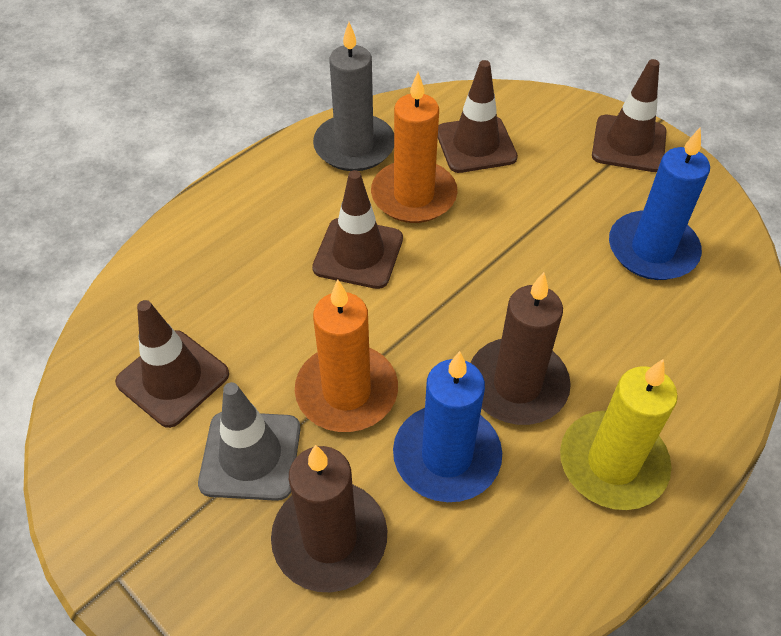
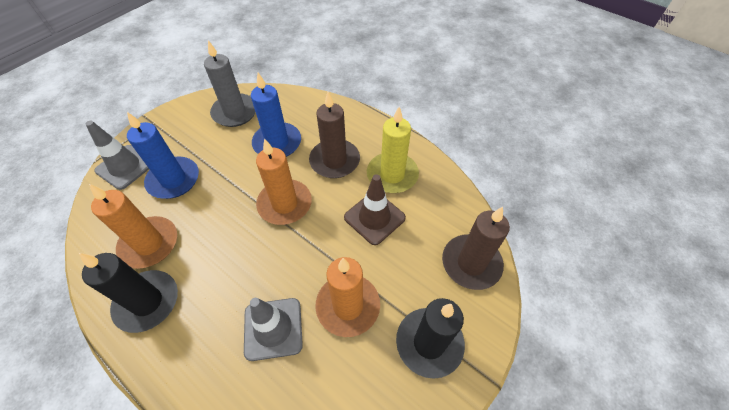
black candle: none = 0 -> [79,253,178,333] [396,298,465,379] = 2
brown traffic cone: [115,300,229,428] [312,170,403,289] [438,60,518,173] [592,59,667,172] = 4 -> [344,174,406,245] = 1
grey traffic cone: [198,382,300,501] = 1 -> [85,121,149,190] [244,298,303,361] = 2
orange candle: [295,280,398,432] [371,72,458,223] = 2 -> [89,184,177,269] [256,138,312,225] [316,257,380,337] = 3

